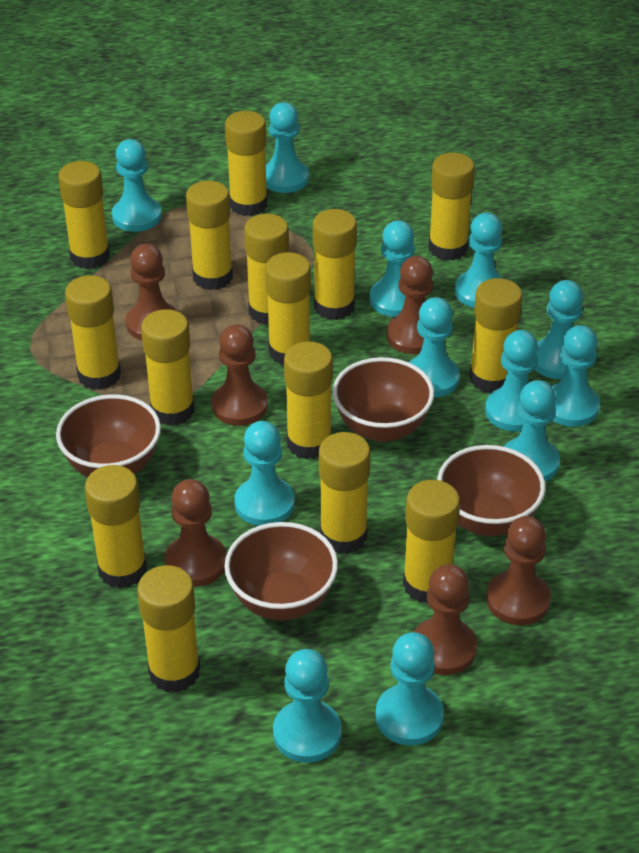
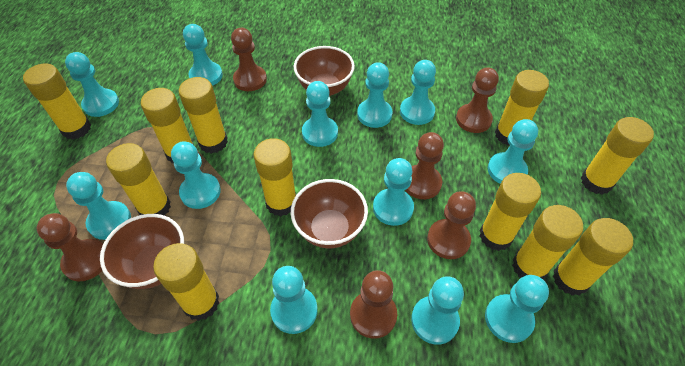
brown bowl: [56,394,161,477] [224,522,338,620] [332,357,434,442] [437,445,546,536] = 4 -> [100,214,184,289] [291,179,368,248] [294,46,355,96] = 3
yellow glue stick: [58,161,110,269] [65,275,121,390] [85,465,147,588] [137,565,200,693] [141,309,194,426] [186,181,233,290] [225,111,268,216] [244,214,289,325] [265,252,311,365] [284,341,333,459] [313,209,357,320] [319,432,371,554] [403,480,460,603] [428,153,475,261] [469,278,523,393] = 15 -> [23,63,91,140] [106,143,171,216] [141,88,194,163] [153,243,219,321] [179,77,228,154] [253,138,296,216] [480,173,541,251] [495,70,549,146] [512,205,583,279] [553,218,633,296] [581,117,654,195] = 11

